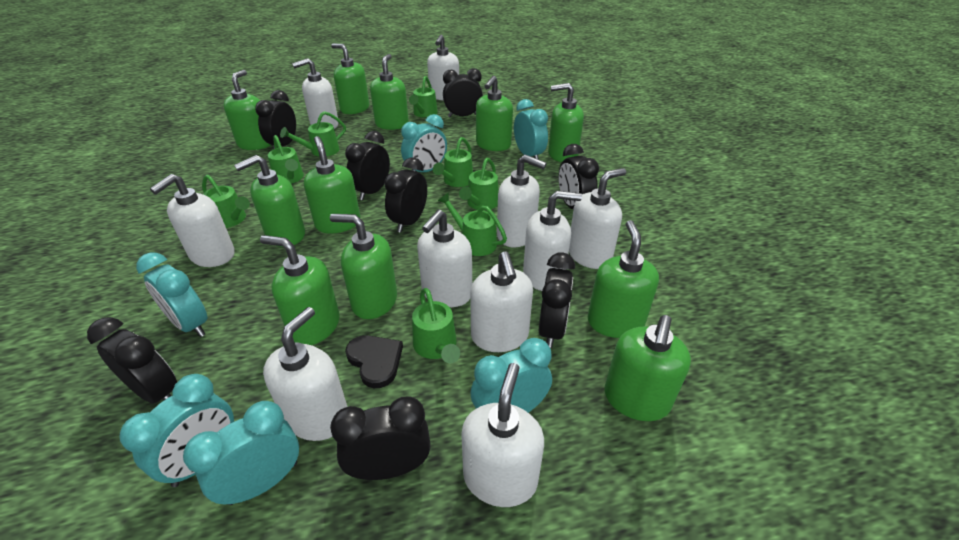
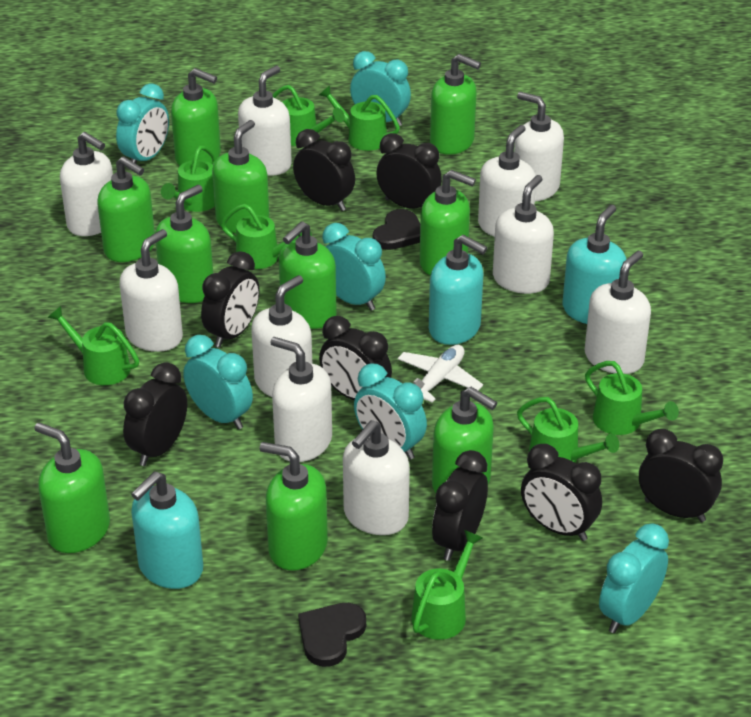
black heart: [345,335,403,388] = 1 -> [298,603,366,667] [373,209,420,250] = 2
green soap dispenser: [223,70,270,150] [234,155,305,247] [260,235,340,345] [304,136,361,234] [330,214,397,319] [331,44,370,114] [370,54,409,130] [476,76,513,151] [548,83,584,162] [588,220,659,338] [604,315,691,421] = 11 -> [34,423,110,553] [97,156,155,262] [155,185,213,303] [171,68,221,166] [212,120,270,234] [260,442,328,570] [279,221,336,329] [420,170,476,276] [430,54,481,155] [432,387,497,493] = 10
turquoise soap dispenser: none = 0 -> [131,471,203,589] [429,235,487,345] [563,205,626,324] = 3
white plane: none = 0 -> [397,345,483,403] = 1

